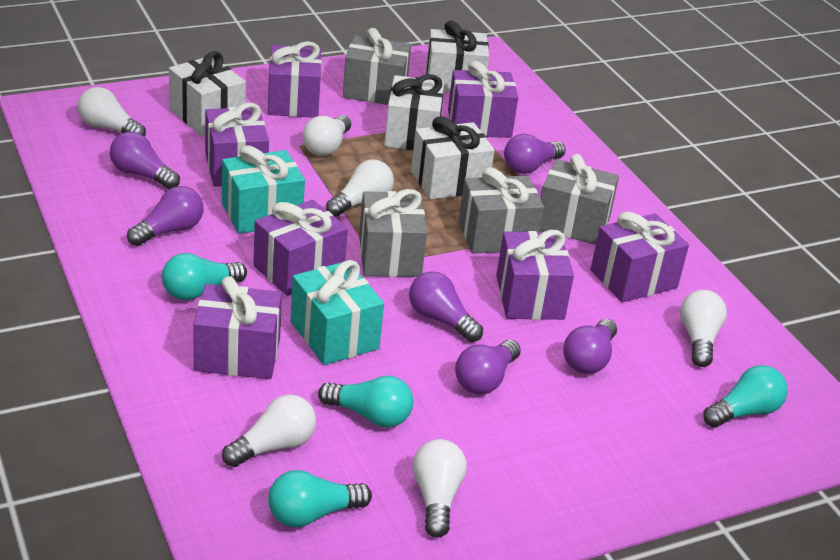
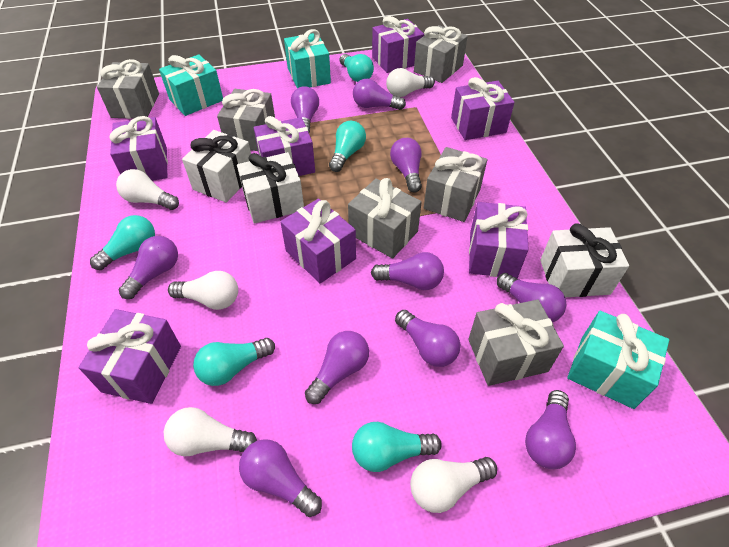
grey gift: [343,28,411,105] [359,189,427,277] [459,167,544,254] [540,154,619,245] = 4 -> [97,59,159,119] [217,89,275,151] [348,178,422,259] [414,25,468,83] [424,147,487,222] [468,299,564,386] = 6
purple light bulb: [110,132,180,189] [127,186,204,246] [409,271,483,342] [455,340,521,394] [504,134,566,174] [563,319,617,374] = 6 -> [119,236,178,299] [239,439,322,517] [291,86,319,132] [305,331,369,404] [353,79,406,110] [371,252,444,290] [390,138,422,193] [395,310,460,367] [497,273,567,322] [525,390,576,469] = 10
turquoise gift: [222,145,305,234] [290,260,384,365] = 2 -> [159,54,223,116] [284,29,331,88] [567,311,669,409] = 3
turquoise light bulb: [162,253,247,300] [268,470,372,527] [318,375,413,428] [703,365,788,428] = 4 -> [90,215,155,270] [193,338,275,386] [329,121,366,172] [340,54,374,82] [352,422,442,472] = 5
white gift: [169,51,246,136] [384,74,444,150] [411,116,495,200] [426,20,489,93] = 4 -> [182,130,251,203] [237,152,304,223] [540,223,629,297] = 3
white light bulb: [78,87,146,137] [222,395,316,467] [302,115,351,156] [326,159,394,217] [412,439,467,538] [680,290,727,367] = 6 -> [116,169,179,210] [164,407,257,456] [168,271,238,310] [386,68,435,97] [410,457,497,513] = 5

